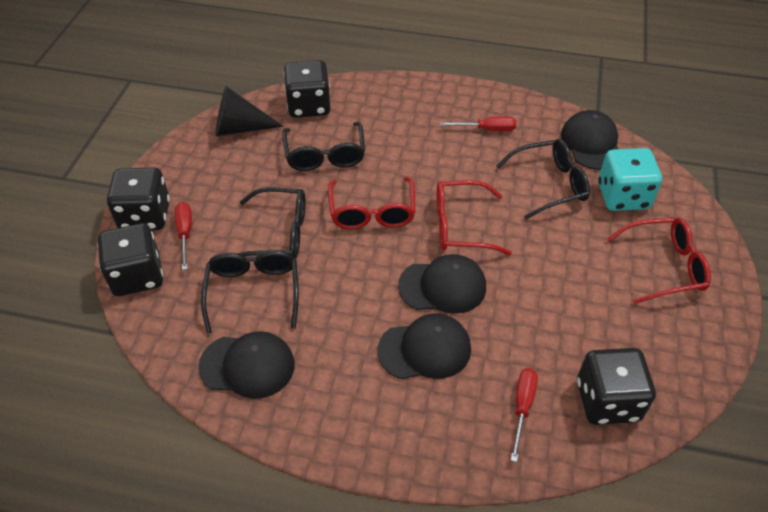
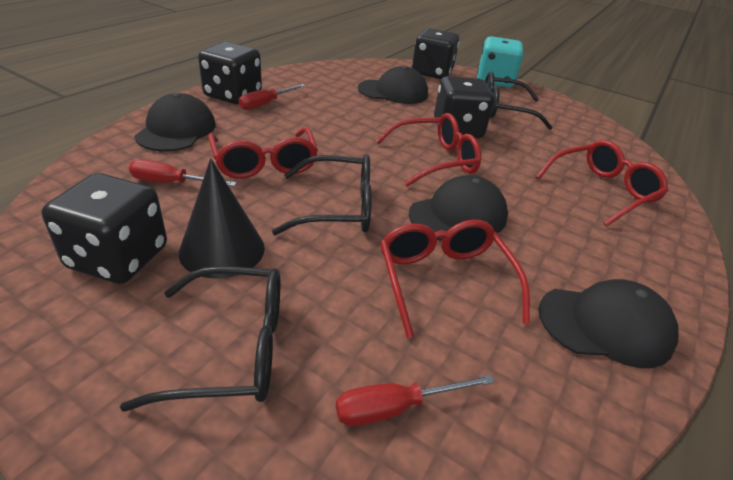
black glasses: [201,250,299,334] [238,187,305,258] [282,122,365,171] [496,139,590,220] = 4 -> [120,266,280,411] [272,154,372,235] [485,72,553,130] = 3
red glasses: [328,177,415,229] [437,180,512,255] [606,217,711,304] = 3 -> [208,127,318,179] [376,113,481,187] [380,220,530,338] [536,140,669,227] = 4

